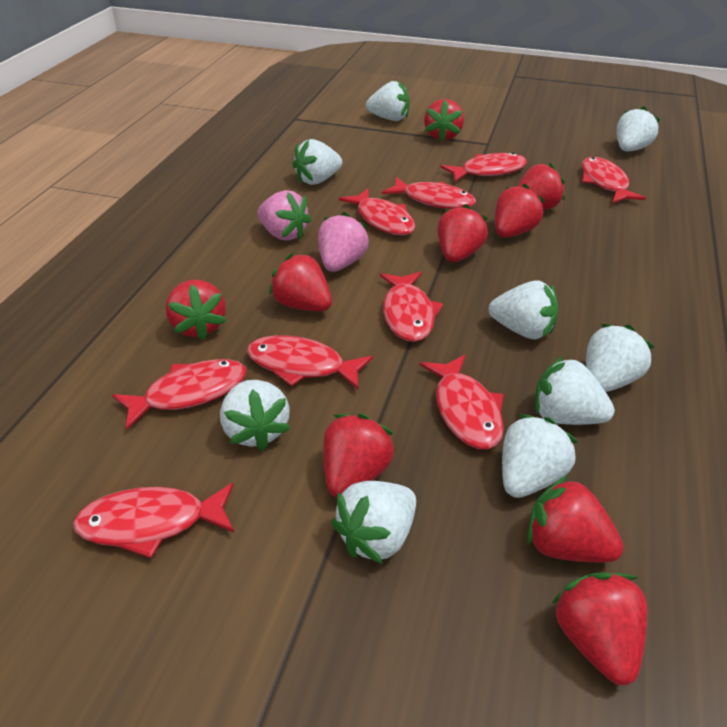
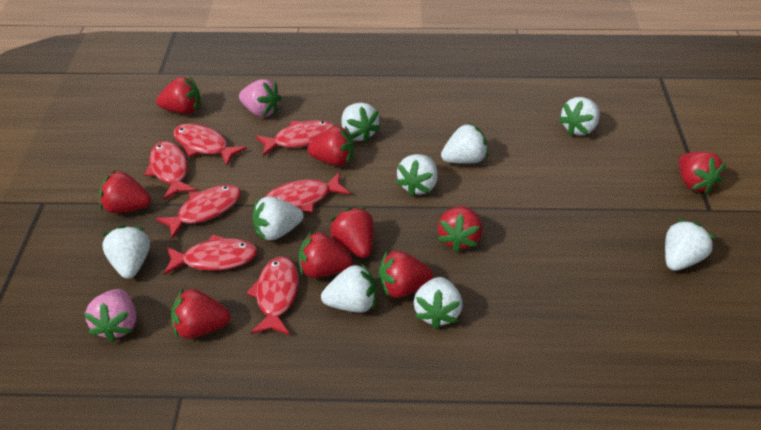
red fish: [73,483,234,558] [112,359,247,430] [247,335,373,390] [339,189,415,236] [380,272,443,342] [382,177,476,209] [419,355,504,449] [441,153,527,182] [582,157,646,203] = 9 -> [144,141,196,200] [155,185,241,239] [163,234,258,275] [174,123,247,165] [246,256,299,335] [256,120,335,156] [265,172,350,212] = 7

